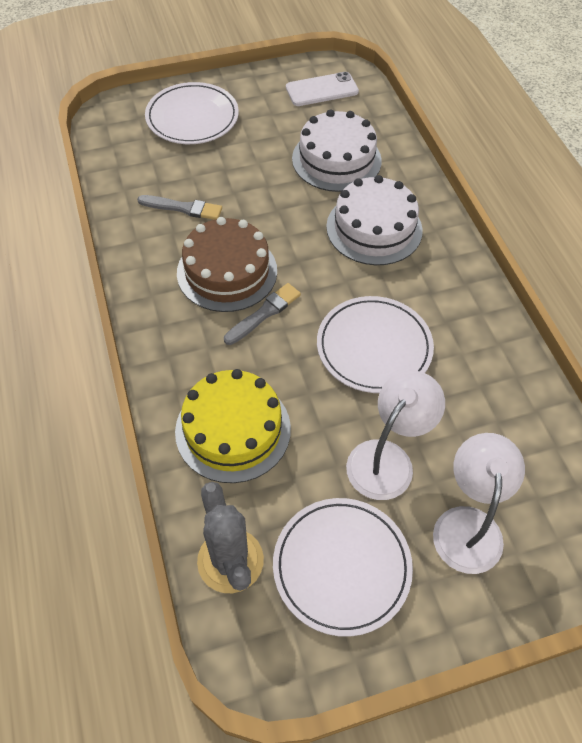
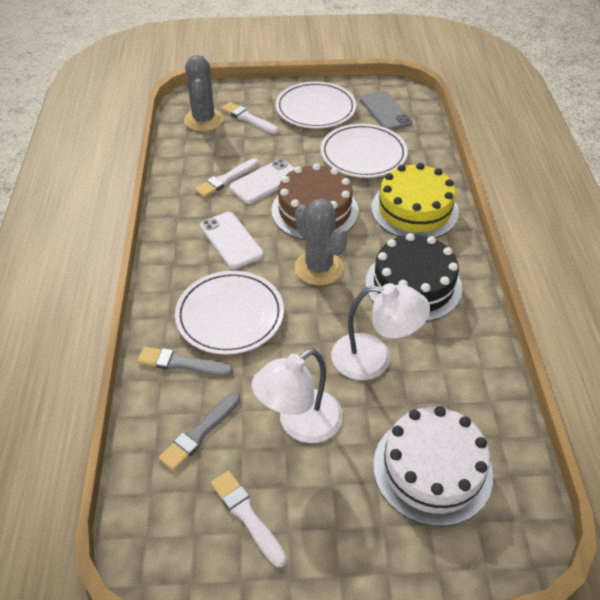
black cake: none = 0 -> [365,233,462,322] = 1
grey cactus: [197,482,264,593] = 1 -> [184,55,224,131] [295,199,347,285] = 2
grey phone: none = 0 -> [360,91,412,130] = 1
white brush: none = 0 -> [195,158,258,198] [211,471,287,567] [221,102,278,134] = 3
white cake: [292,109,382,192] [326,175,423,265] = 2 -> [373,406,493,526] = 1
white phone: [286,72,359,106] = 1 -> [200,212,264,269] [229,159,295,204] = 2

